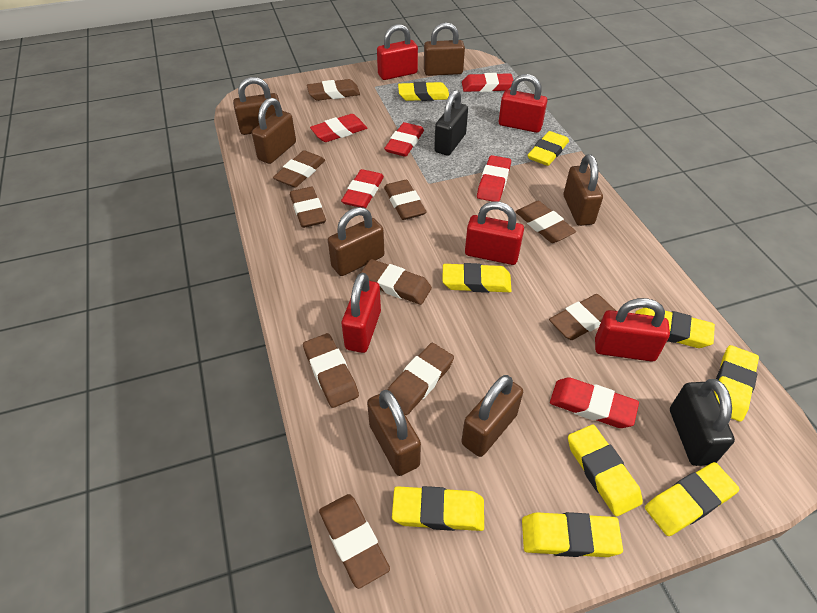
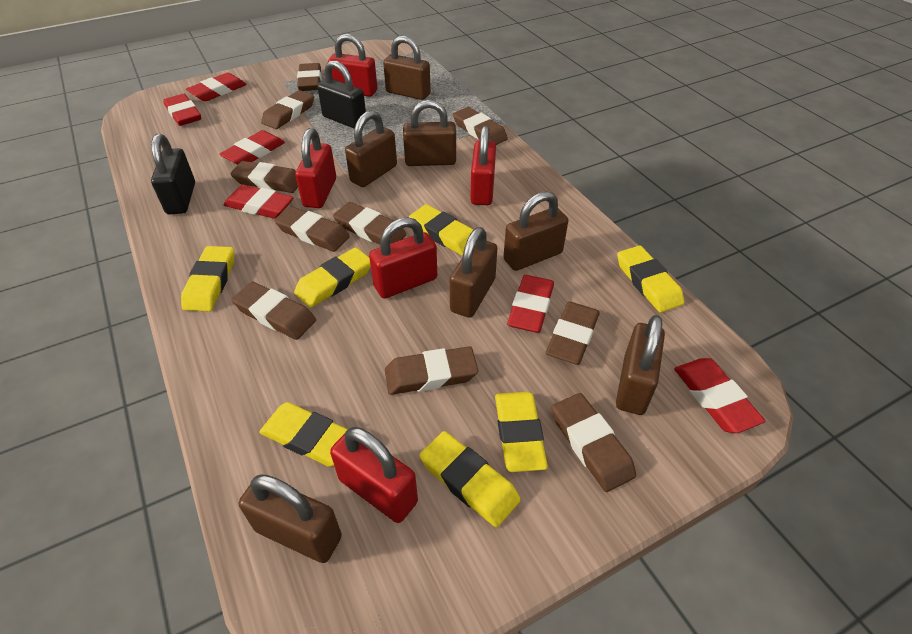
yellow eraser: [392,486,484,531] [398,82,449,101] [442,263,512,293] [522,512,623,557] [528,131,569,166] [568,425,643,517] [635,308,715,348] [645,462,739,536] [714,345,759,422] = 9 -> [181,246,234,312] [259,402,348,467] [294,247,371,308] [409,204,473,256] [419,431,521,527] [495,392,548,472] [617,245,684,313] = 7

